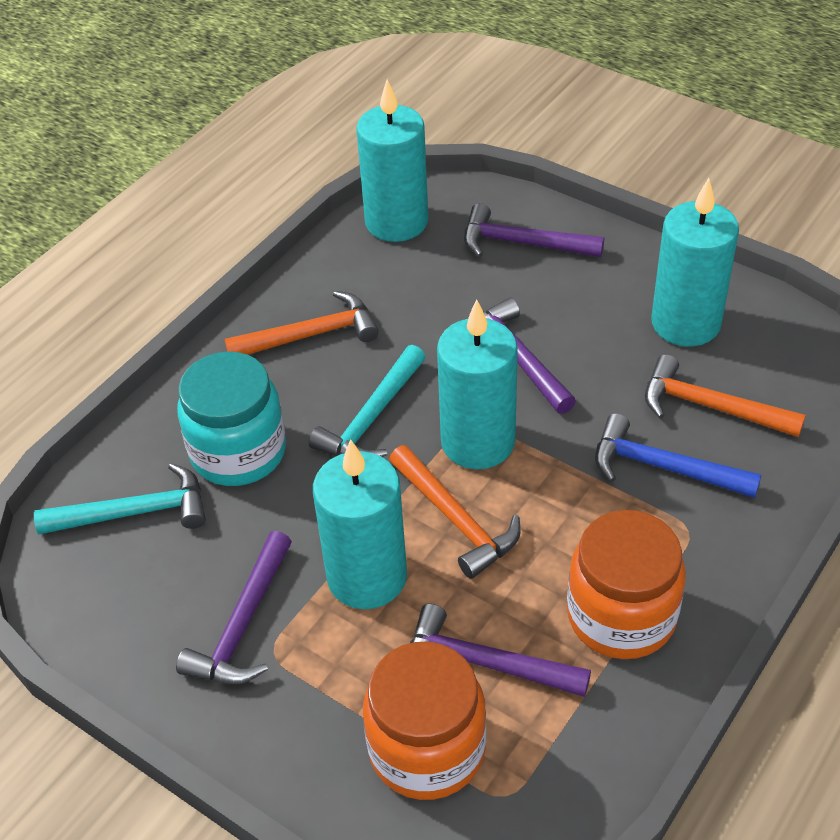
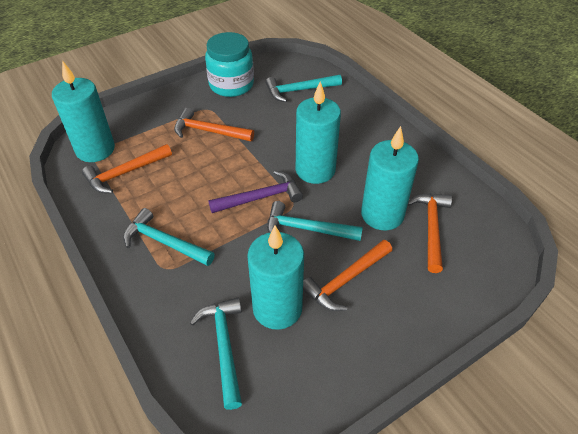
blue hammer: [595,413,762,498] = 1 -> none = 0
orange hammer: [225,291,379,355] [389,445,521,579] [645,354,806,437] = 3 -> [82,144,172,193] [174,108,254,141] [303,240,392,311] [408,193,452,273] = 4
orange jar: [363,642,486,800] [567,510,686,659] = 2 -> none = 0
purple hammer: [176,531,292,684] [410,604,591,697] [464,203,604,257] [483,298,576,414] = 4 -> [208,171,303,213] = 1
turquoise hammer: [34,463,206,534] [309,345,425,457] = 2 -> [123,208,215,266] [190,298,242,410] [265,75,342,102] [267,201,363,241] = 4

